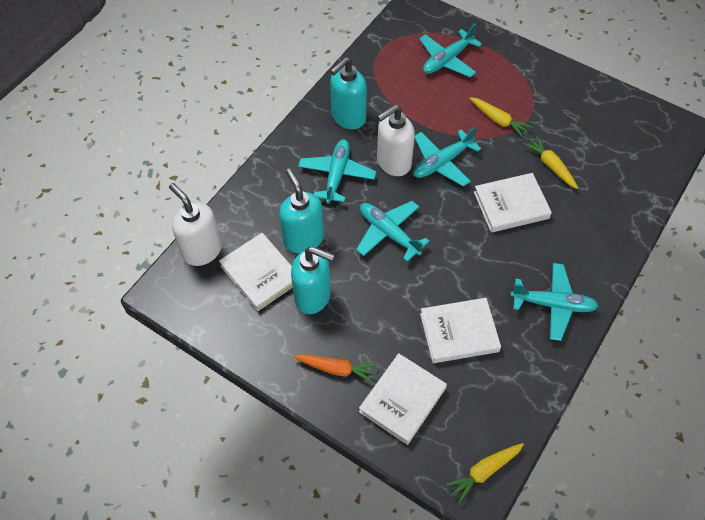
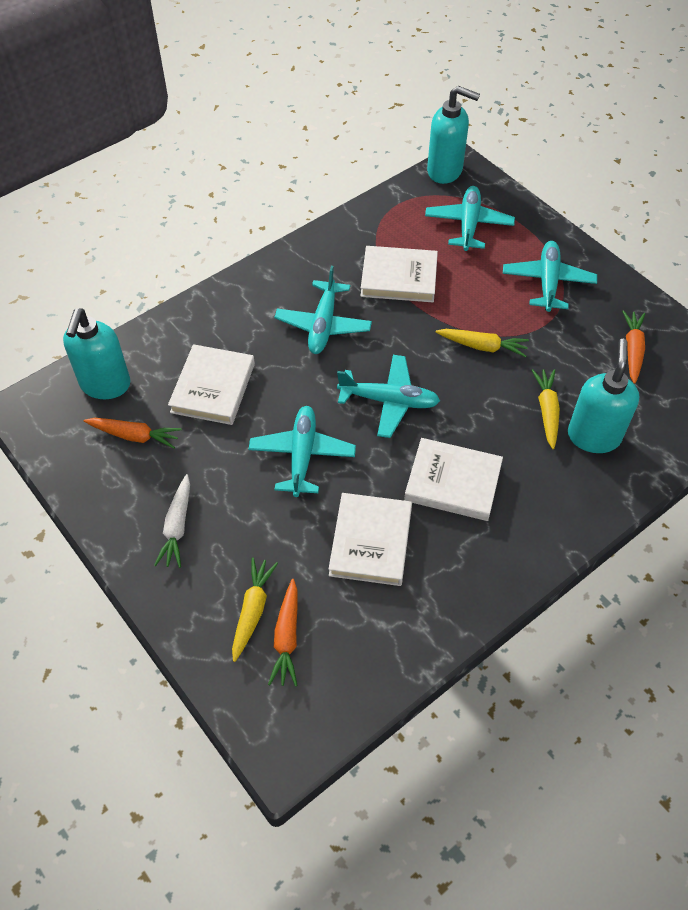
orange carrot: [293,354,378,383] = 1 -> [84,418,181,449] [268,579,298,687] [622,310,645,384] = 3
white carrot: none = 0 -> [154,474,190,568] = 1
white soap dispenser: [169,183,222,266] [377,104,415,176] = 2 -> none = 0

